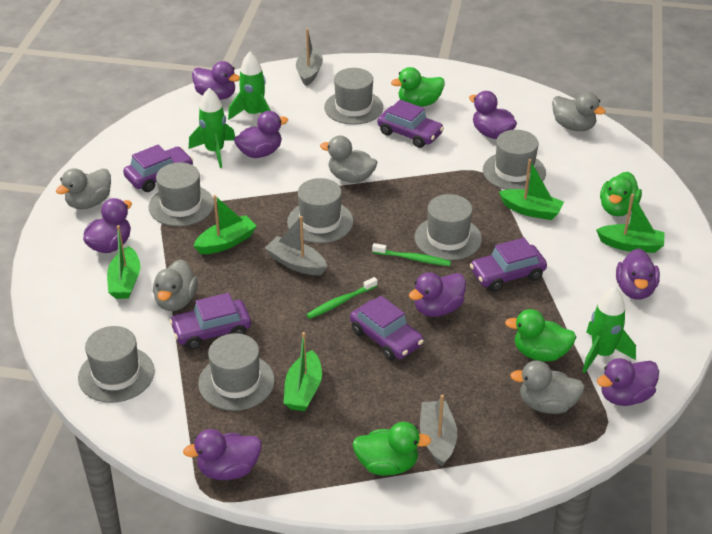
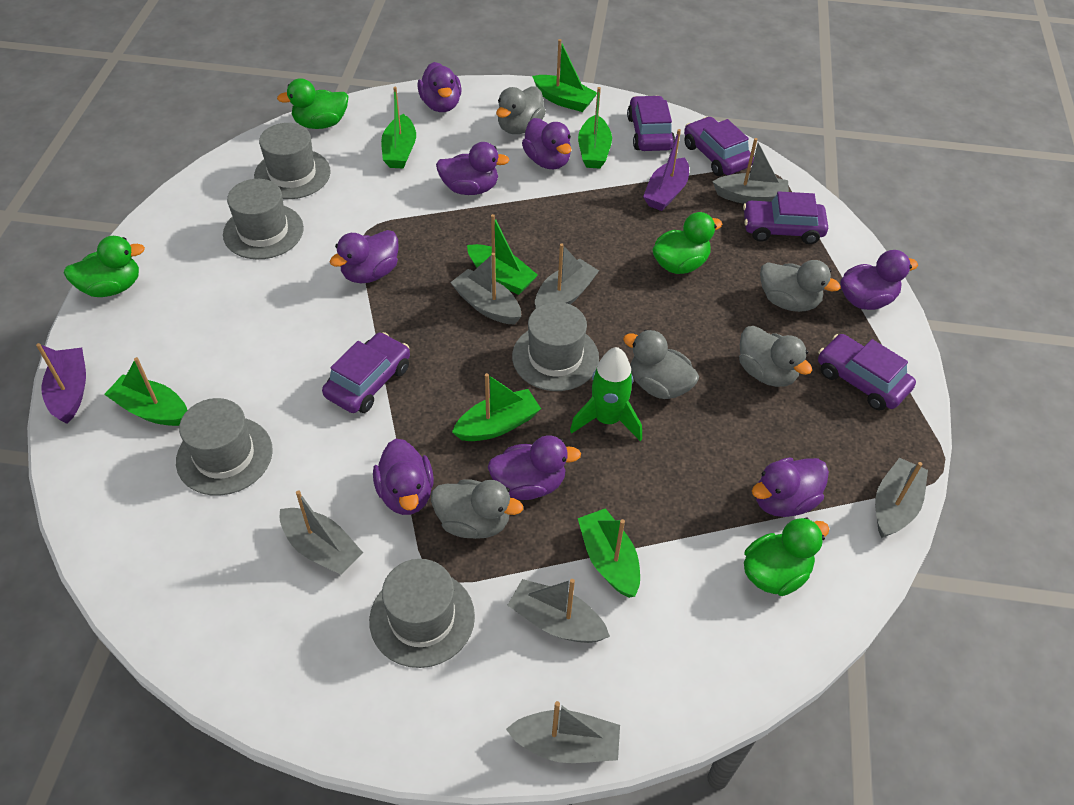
green boat: [107,225,140,299] [194,195,257,254] [284,332,322,411] [499,159,564,220] [596,194,665,253] = 5 -> [104,357,187,426] [381,87,416,169] [452,373,541,441] [467,214,538,295] [532,39,597,112] [578,87,612,168] [578,508,640,598] = 7
green rocket: [189,88,235,168] [228,52,271,120] [582,287,636,373] = 3 -> [570,347,642,441] = 1
green toothbrush: [306,277,378,319] [372,243,451,266] = 2 -> none = 0
grey boat: [265,216,327,275] [296,29,323,86] [420,394,457,467] = 3 -> [280,490,363,575] [450,253,521,325] [506,701,620,763] [508,579,610,643] [535,243,599,309] [713,138,789,204] [875,458,928,538] = 7
grey hat: [78,326,155,403] [149,162,214,226] [198,333,275,411] [287,178,354,243] [324,68,383,125] [414,194,482,261] [483,130,546,190] = 7 -> [176,398,273,496] [223,179,304,259] [254,123,331,199] [369,559,475,668] [512,302,599,391] = 5
purple boat: none = 0 -> [36,343,86,424] [643,129,689,211] = 2

